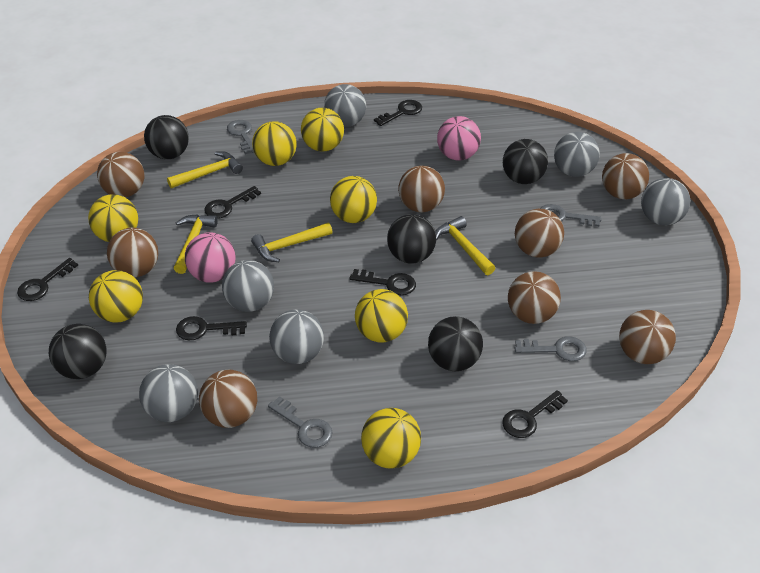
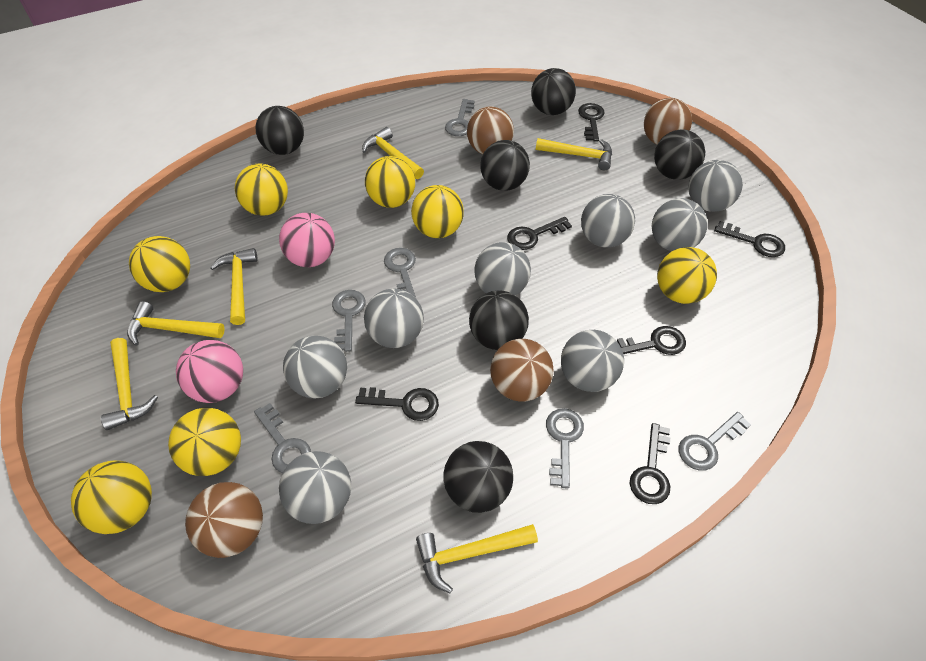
black ball: [49,324,107,379] [144,115,189,159] [387,214,436,264] [428,316,483,371] [503,139,548,184] = 5 -> [255,106,304,155] [443,441,513,513] [469,291,529,350] [480,140,530,191] [531,68,576,115] [654,129,705,180] = 6
brown ball: [97,152,144,197] [107,228,158,278] [199,370,257,428] [398,166,445,212] [508,271,561,324] [515,209,564,258] [602,153,649,199] [619,310,676,364] = 8 -> [185,482,263,558] [467,106,514,154] [490,339,554,402] [644,98,692,145] = 4
grey ball: [139,364,198,422] [222,260,274,312] [269,309,324,364] [324,84,366,127] [554,132,600,177] [641,178,690,225] = 6 -> [279,451,351,524] [283,336,347,398] [364,289,424,348] [474,242,531,295] [561,330,624,392] [581,194,635,248] [652,198,708,251] [689,160,743,212] = 8
grey key: [227,120,254,154] [268,396,332,448] [514,336,587,361] [540,204,601,227] = 4 -> [254,403,311,473] [332,290,366,352] [384,248,416,298] [445,99,474,136] [546,408,584,489] [679,412,751,470] = 6
yellow hammer: [167,151,243,188] [174,214,218,274] [251,223,332,262] [435,216,495,275] = 4 -> [101,338,158,430] [127,301,225,346] [210,248,258,325] [362,127,424,179] [416,524,538,593] [536,138,612,170] = 6

